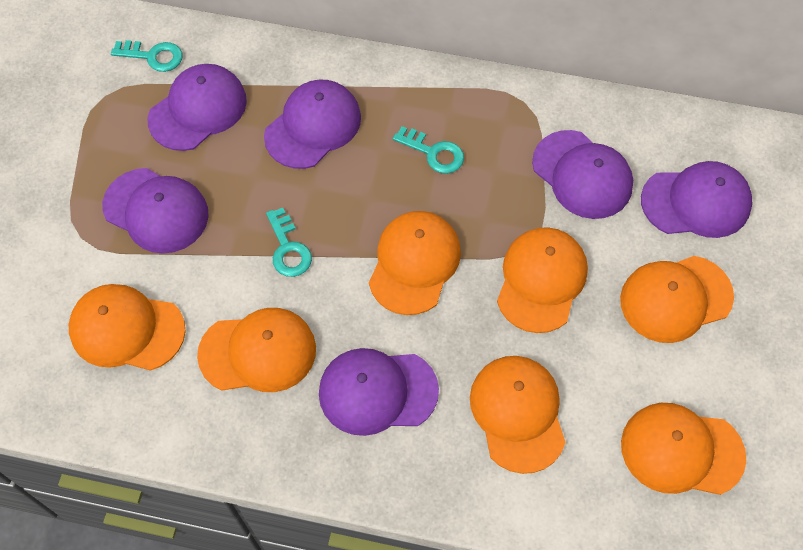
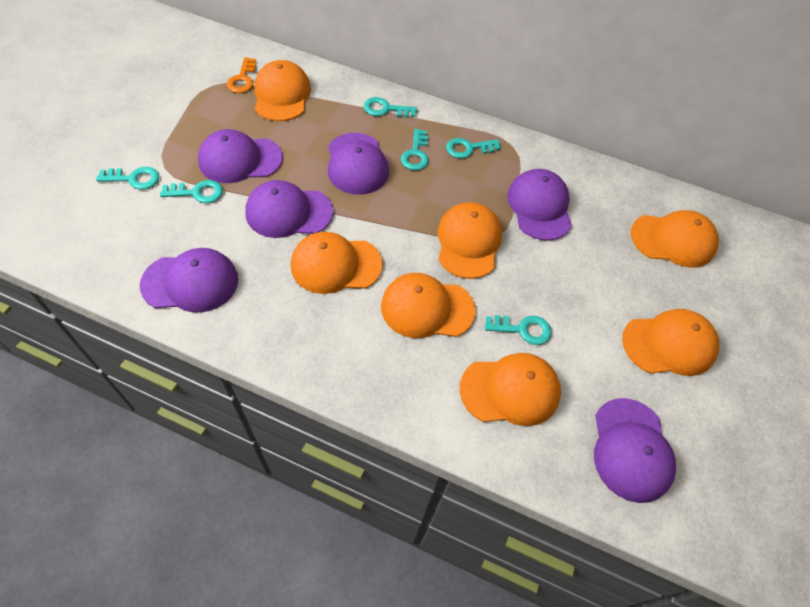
orange key: none = 0 -> [227,57,256,93] = 1
turquoise key: [111,40,183,72] [266,208,312,277] [393,126,464,174] = 3 -> [96,167,159,190] [160,180,223,203] [364,97,417,117] [401,129,429,170] [446,138,501,159] [484,315,552,345] = 6

